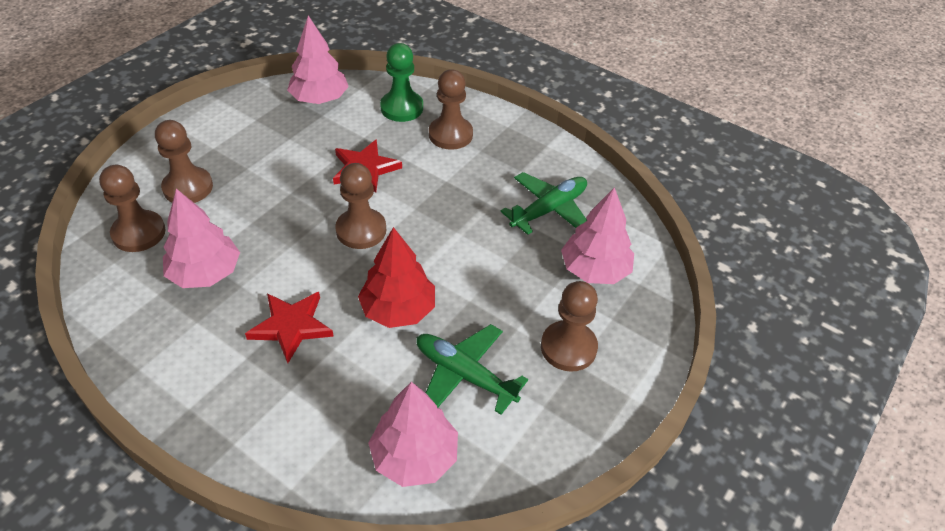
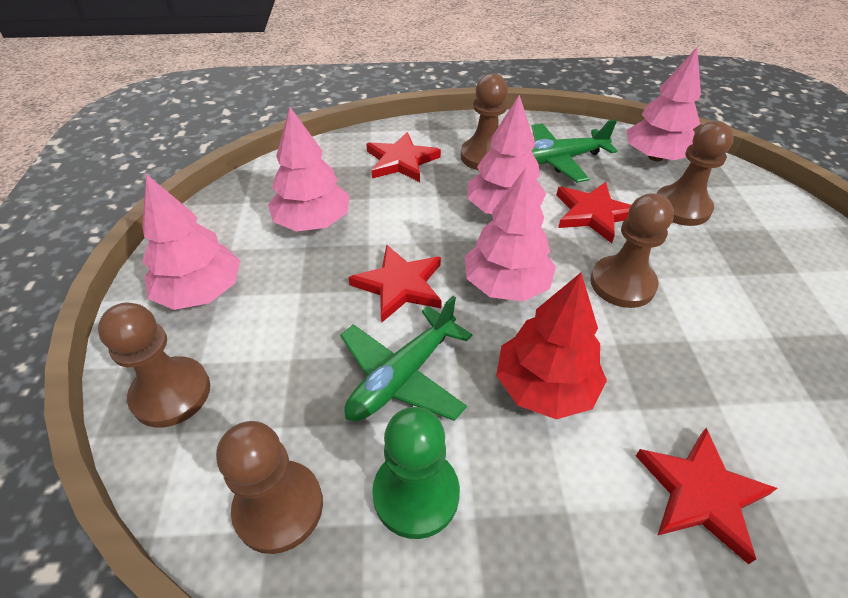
pink tree: [163,189,240,288] [287,16,349,104] [368,382,458,487] [561,187,634,284] = 4 -> [142,174,240,310] [268,107,350,232] [465,167,556,301] [467,95,546,214] [626,47,701,161] = 5
red star: [245,292,334,363] [333,139,402,193] = 2 -> [348,245,442,322] [366,132,441,182] [556,182,631,243] [636,428,777,564] = 4

